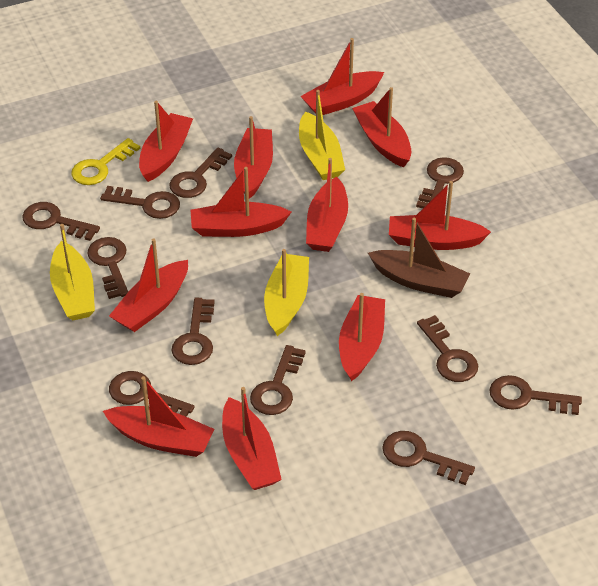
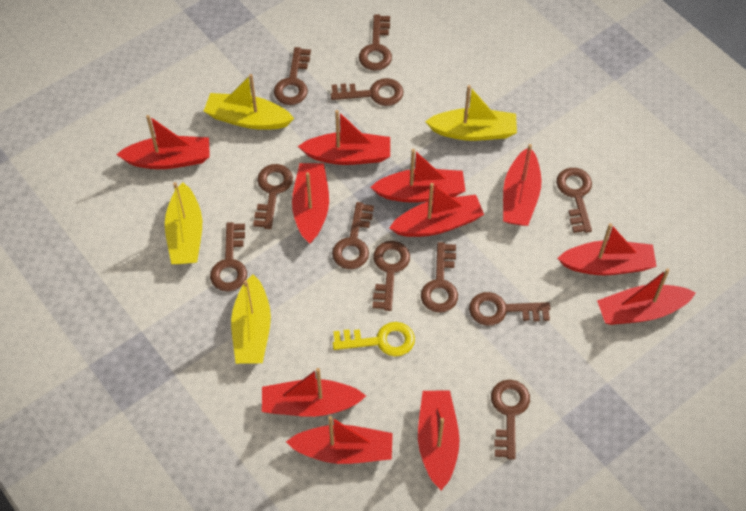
brown boat: [368,218,470,298] = 1 -> none = 0
yellow boat: [50,224,95,320] [264,249,309,336] [299,90,345,180] = 3 -> [165,182,202,264] [204,74,294,130] [231,274,271,364] [425,85,517,141] = 4

